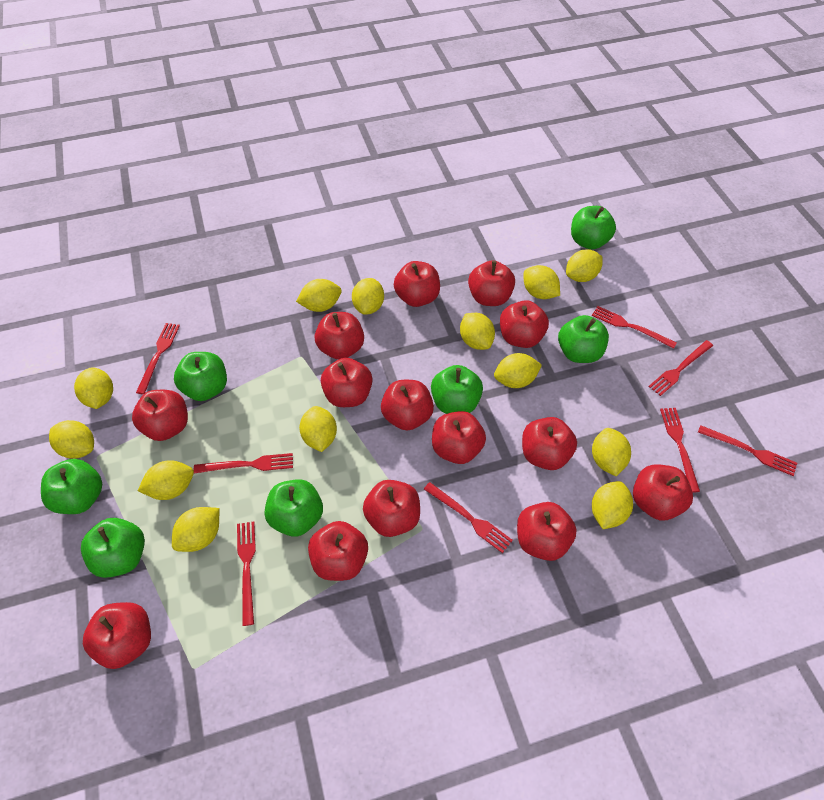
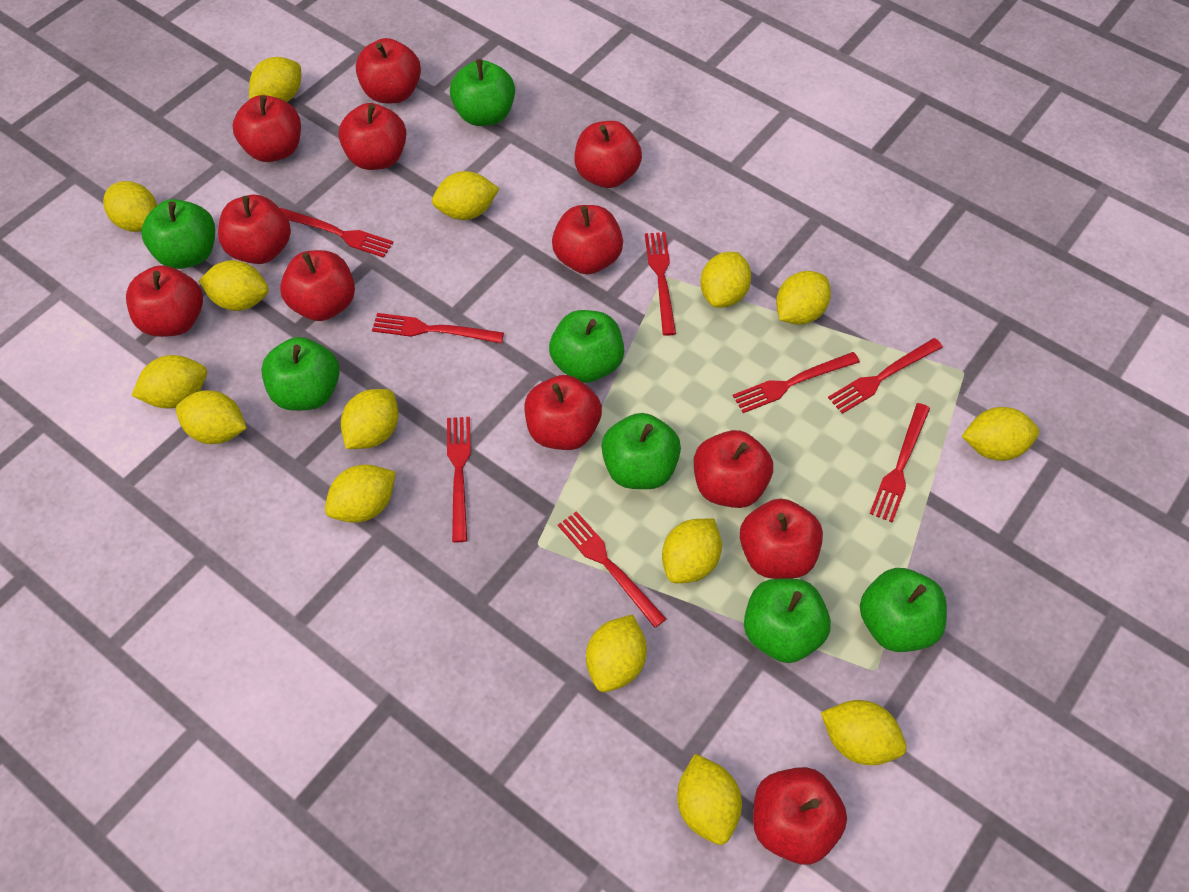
red apple: [83,602,151,669] [132,390,188,441] [308,521,368,581] [315,312,364,359] [321,358,372,407] [363,480,420,537] [381,380,434,430] [394,261,440,307] [432,411,486,464] [468,260,515,306] [500,300,549,348] [517,502,577,561] [522,417,577,470] [633,464,693,520] = 14 -> [126,265,203,337] [218,195,291,264] [233,95,301,162] [280,250,355,321] [338,103,407,170] [356,38,421,103] [525,375,602,450] [552,205,623,274] [574,121,642,188] [694,430,773,508] [739,498,823,579] [753,767,847,865] = 12
yellow lemon: [49,420,94,459] [74,367,113,409] [138,460,194,500] [172,507,219,552] [296,279,342,312] [299,406,337,452] [352,278,384,315] [460,313,495,350] [494,353,542,388] [524,265,560,299] [566,249,603,282] [592,428,631,476] [592,481,633,529] = 13 -> [103,181,157,232] [131,355,207,408] [176,390,246,444] [199,260,269,311] [249,57,301,102] [325,464,396,523] [341,389,399,449] [432,171,500,220] [586,614,647,692] [662,518,722,583] [677,754,742,845] [700,252,751,308] [776,271,831,325] [821,700,907,765] [962,407,1039,461] = 15

